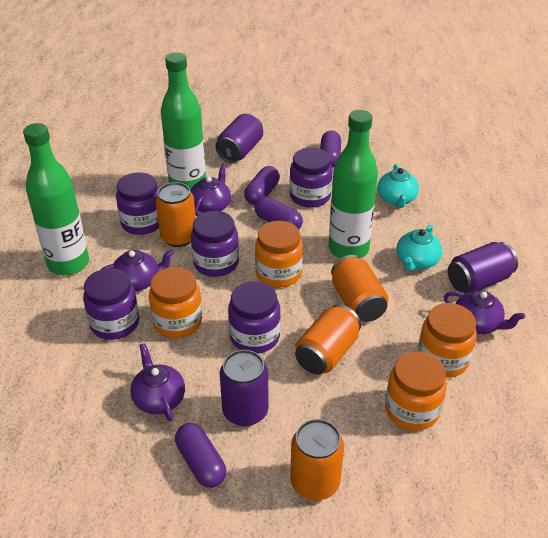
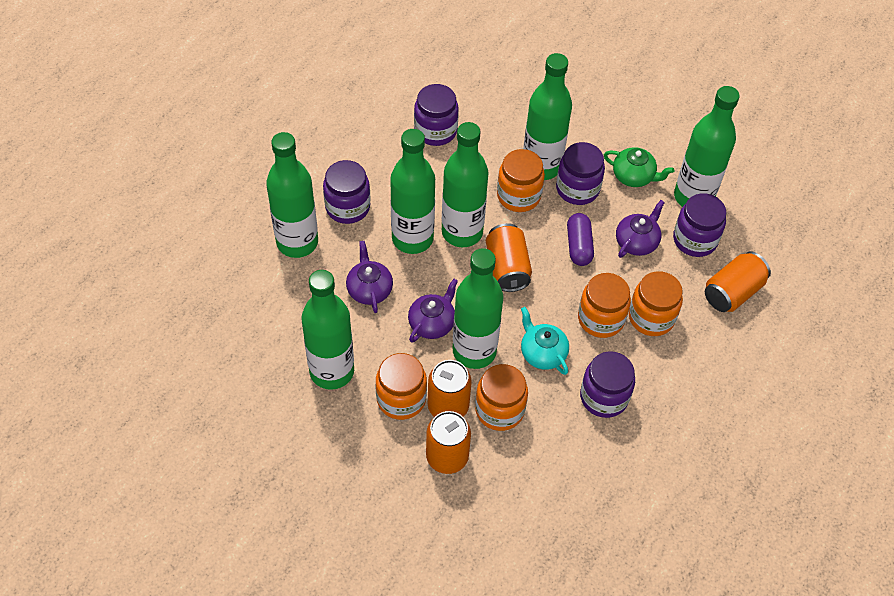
green bottle: [23,123,89,275] [161,52,206,190] [329,110,378,258] = 3 -> [266,132,318,258] [301,270,354,390] [390,129,435,254] [442,122,489,247] [453,248,504,369] [523,53,572,180] [674,86,739,207] = 7
green teapot: none = 0 -> [604,147,674,187] = 1
orange jar: [149,267,202,338] [255,221,303,287] [385,351,447,431] [418,303,477,378] = 4 -> [376,353,427,420] [475,364,528,431] [497,149,545,212] [578,273,631,338] [629,271,683,336] = 5
purple can: [216,114,263,163] [220,350,269,427] [448,242,518,293] = 3 -> none = 0
purple capsule: [175,423,226,488] [244,166,280,205] [254,197,303,229] [320,131,341,168] = 4 -> [567,213,594,266] = 1
purple teapot: [101,249,174,291] [130,343,185,421] [190,164,231,216] [444,290,525,334] = 4 -> [346,241,393,313] [408,279,458,343] [616,200,665,258] = 3
turquoise teapot: [378,164,419,208] [397,225,442,271] = 2 -> [521,307,569,375] = 1

